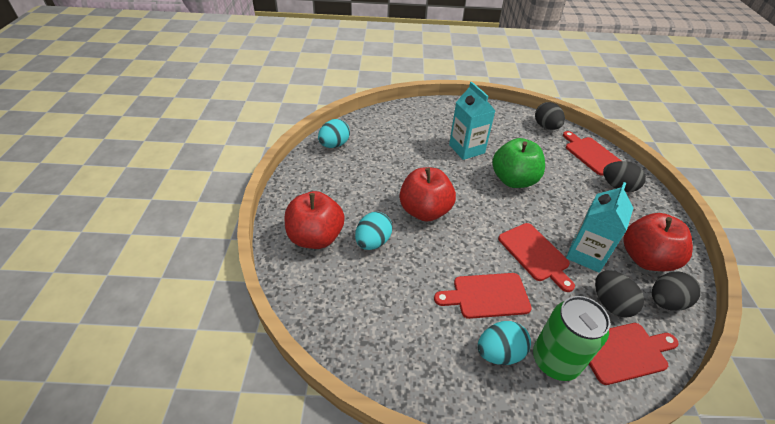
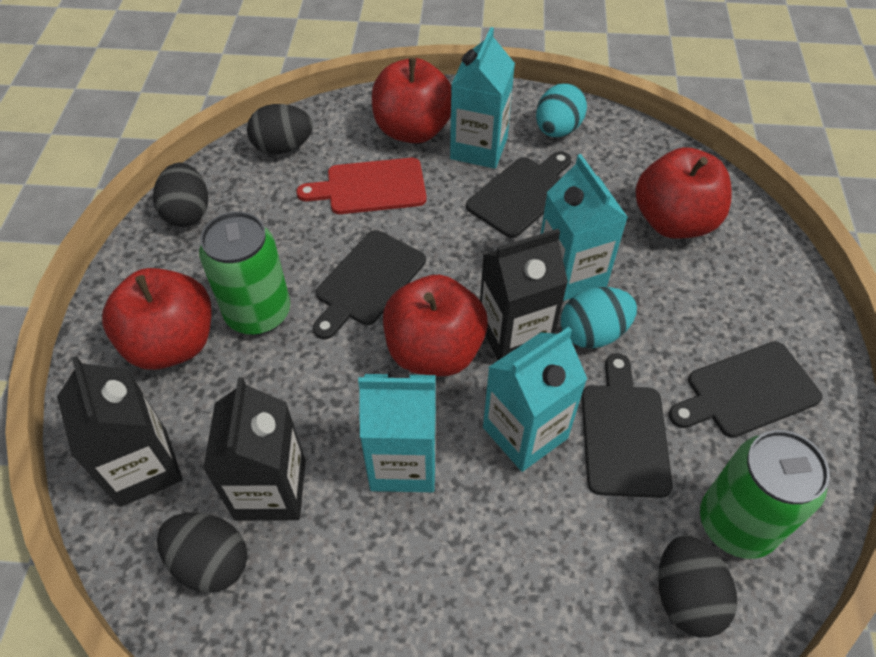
black carton: none = 0 -> [57,356,183,507] [203,377,306,521] [480,229,568,360] = 3
black cutting board: none = 0 -> [313,230,426,339] [466,151,571,238] [582,353,673,498] [669,342,822,438] = 4
green apple: [492,138,545,188] = 1 -> none = 0
green can: [533,296,610,381] = 1 -> [199,212,290,335] [700,430,830,559] = 2
red apple: [285,191,344,249] [400,167,456,222] [623,213,693,271] = 3 -> [102,268,212,370] [372,58,451,143] [383,275,488,376] [635,147,731,239] = 4
red cutting board: [434,273,532,319] [498,223,575,292] [563,131,621,176] [589,323,678,385] = 4 -> [296,158,426,214] = 1
turquoise carton: [449,82,496,160] [566,182,633,273] = 2 -> [358,369,436,492] [450,27,515,169] [483,327,587,472] [541,154,628,301] = 4
turquoise egg: [318,119,350,148] [355,212,392,250] [478,321,531,365] = 3 -> [536,83,587,137] [561,287,637,348] = 2

